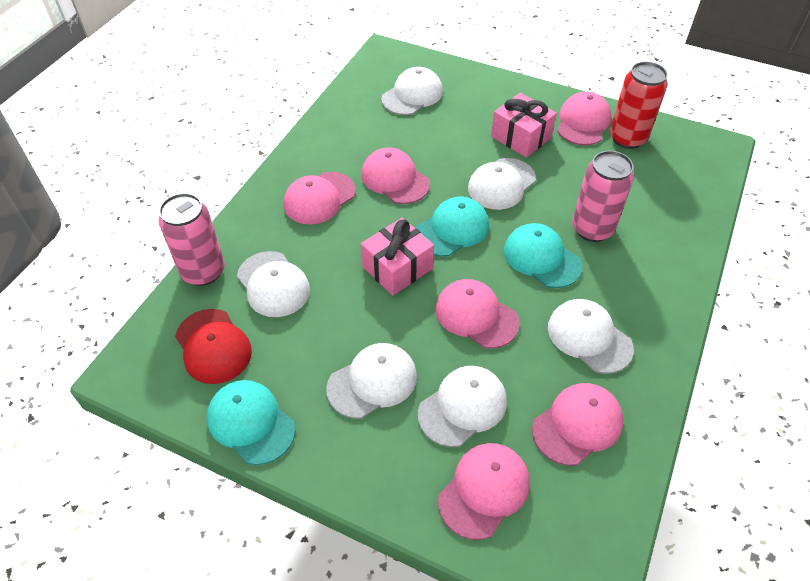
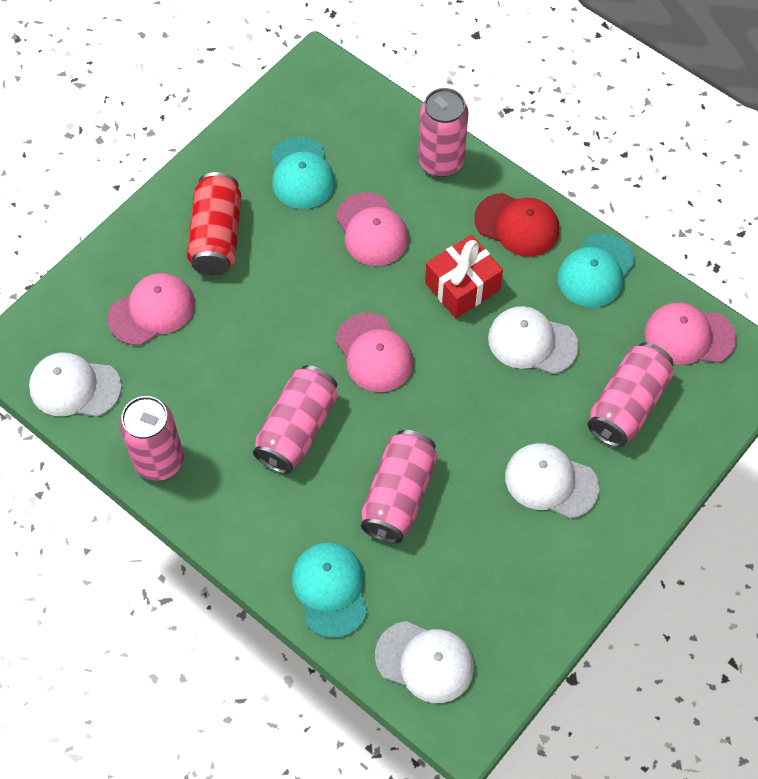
pink can: [158,193,225,286] [572,151,634,242] = 2 -> [119,396,184,481] [253,365,338,474] [361,430,438,544] [418,88,469,177] [587,343,674,447] = 5
pink cap: [284,172,356,225] [361,147,430,204] [436,279,520,349] [438,443,530,540] [532,383,624,466] [557,92,611,145] = 6 -> [107,273,195,345] [336,192,409,266] [336,313,413,392] [644,303,737,365] = 4
pink gift: [361,217,434,296] [491,93,557,158] = 2 -> none = 0
red gift: none = 0 -> [425,235,503,318] = 1
white cap: [237,251,310,317] [326,343,417,419] [381,67,443,115] [418,366,507,447] [468,158,536,210] [548,299,634,374] = 6 -> [29,352,122,417] [375,621,474,703] [488,306,579,374] [505,443,599,518] = 4

